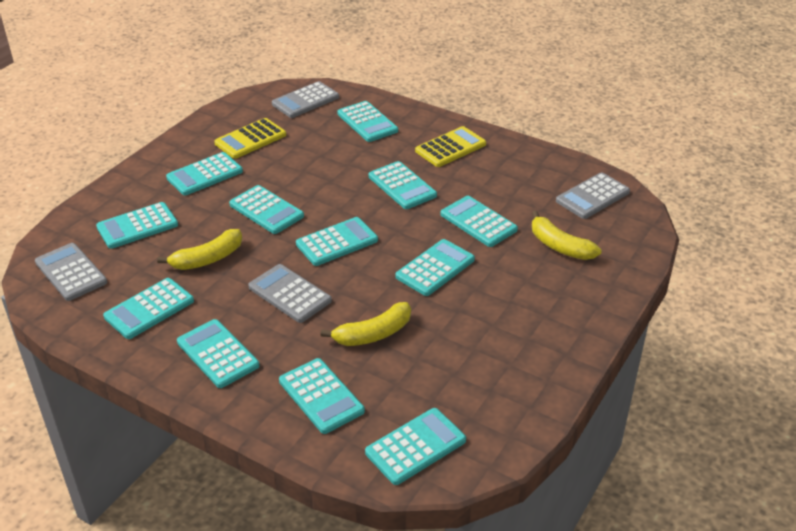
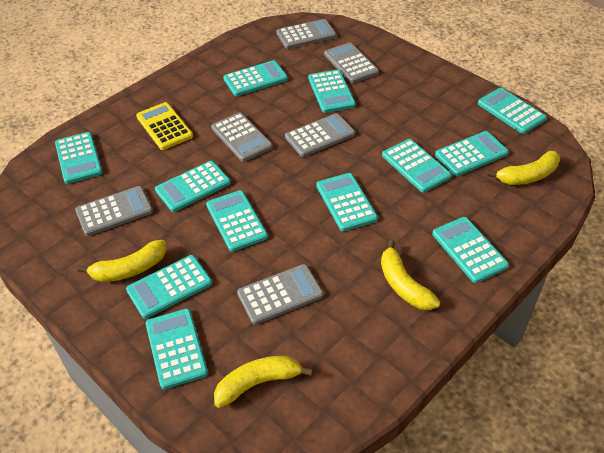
grey calculator: [35,243,107,301] [248,264,332,323] [272,81,339,118] [556,172,630,219] = 4 -> [75,186,153,236] [211,112,273,162] [237,264,323,325] [276,19,336,49] [285,113,355,157] [324,42,379,83] = 6
yellow banana: [157,229,242,270] [320,302,411,346] [532,211,601,260] = 3 -> [78,240,166,282] [214,356,313,408] [381,240,440,310] [487,151,560,185] = 4
yellow calculator: [214,118,286,159] [415,126,486,167] = 2 -> [136,102,193,150] = 1

